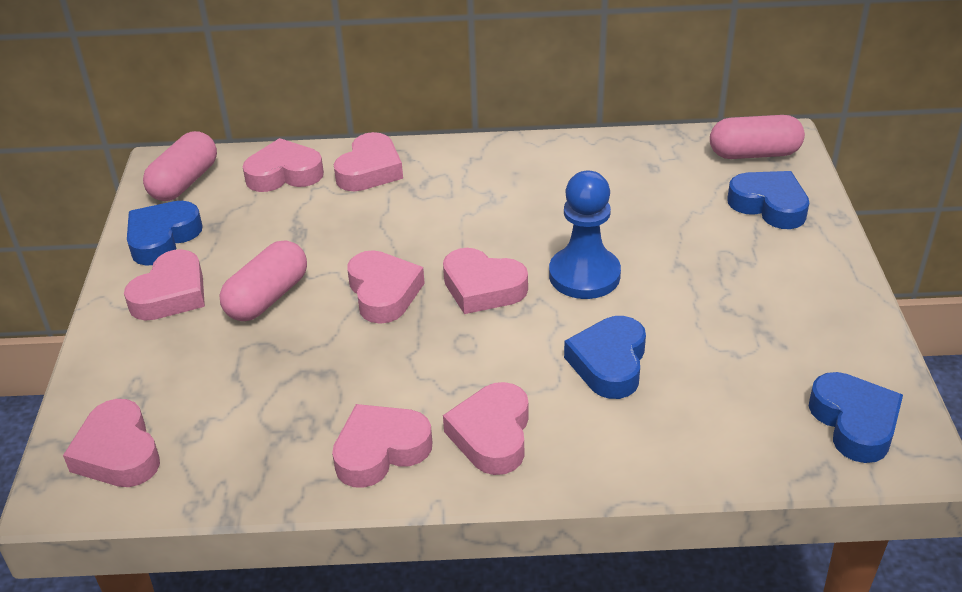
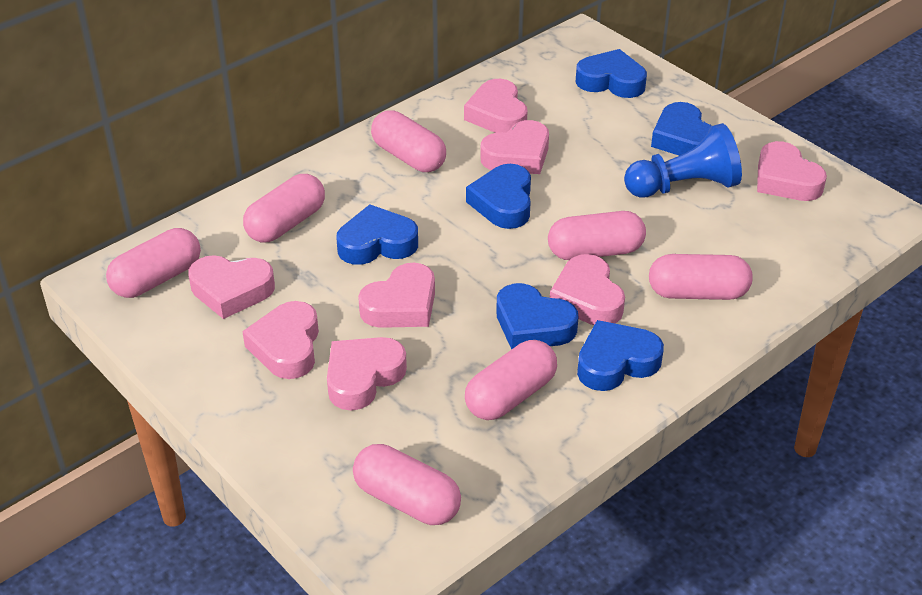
blue heart: [127,201,203,266] [564,316,646,399] [727,171,809,229] [809,372,903,463] = 4 -> [336,204,418,265] [466,164,531,229] [496,283,579,350] [575,49,647,98] [577,320,664,391] [651,102,712,156] = 6
pink capsule: [143,131,217,201] [220,240,307,321] [710,115,805,159] = 3 -> [106,228,201,298] [243,174,325,243] [353,444,461,525] [371,110,446,172] [465,340,557,420] [548,211,646,260] [649,254,753,300] = 7

